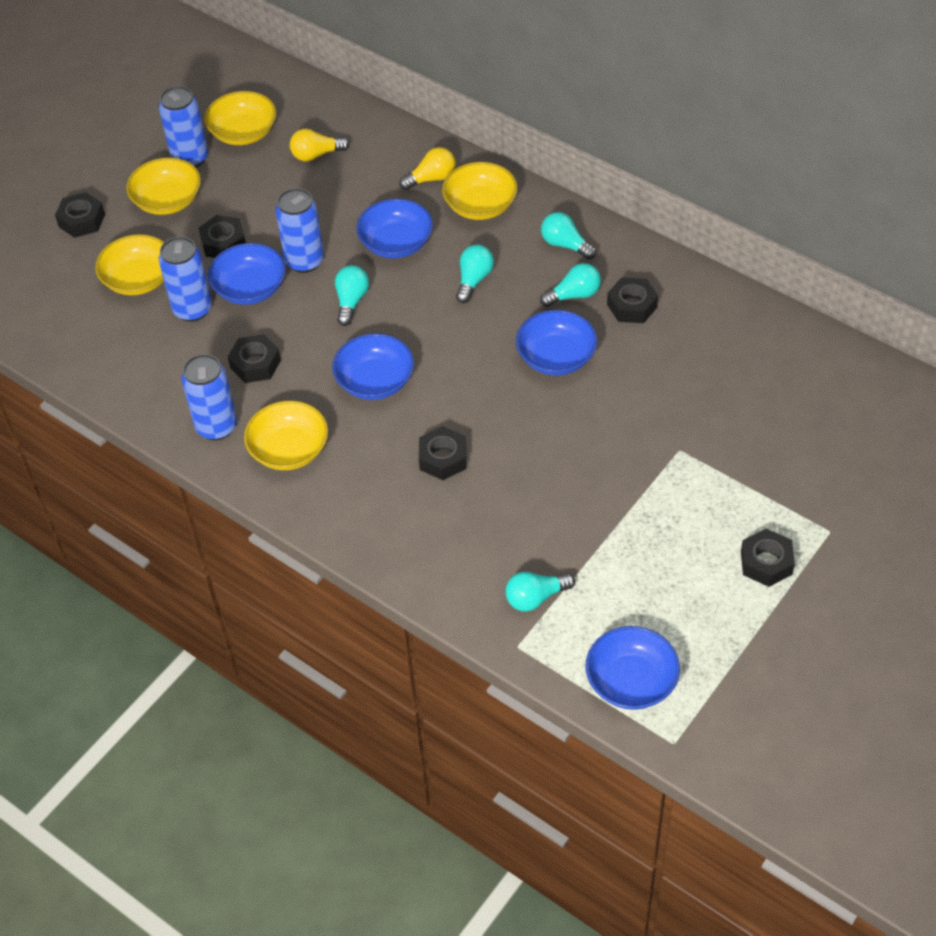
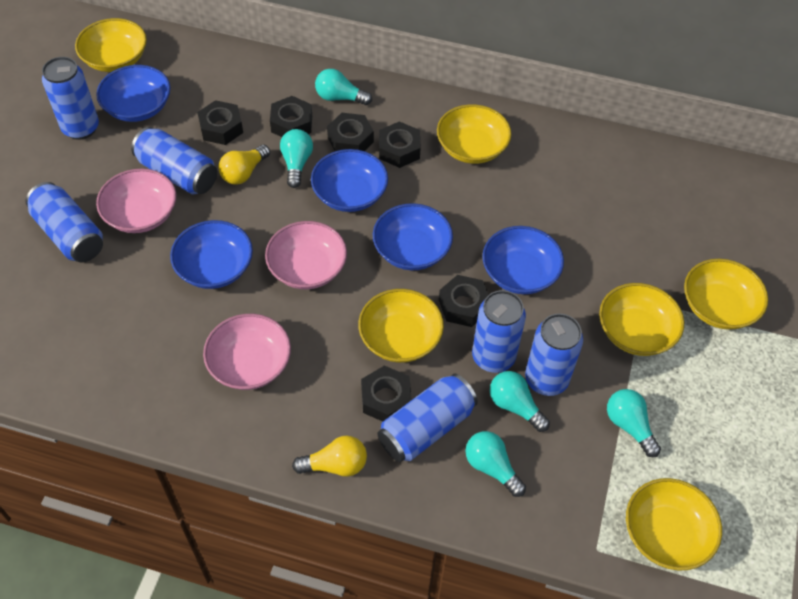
blue can: [159,86,208,167] [159,236,212,322] [181,354,237,440] [275,188,324,273] = 4 -> [25,182,103,263] [42,57,99,140] [131,127,217,195] [377,374,478,462] [472,290,526,373] [525,314,583,396] = 6
pink bowl: none = 0 -> [96,169,176,233] [203,314,291,390] [265,221,347,289] = 3
yellow bowl: [95,234,164,296] [126,157,201,215] [204,91,277,145] [244,401,328,470] [442,162,518,220] = 5 -> [75,18,147,72] [358,289,444,363] [437,104,511,164] [599,283,684,356] [626,478,722,570] [684,259,768,330] = 6

